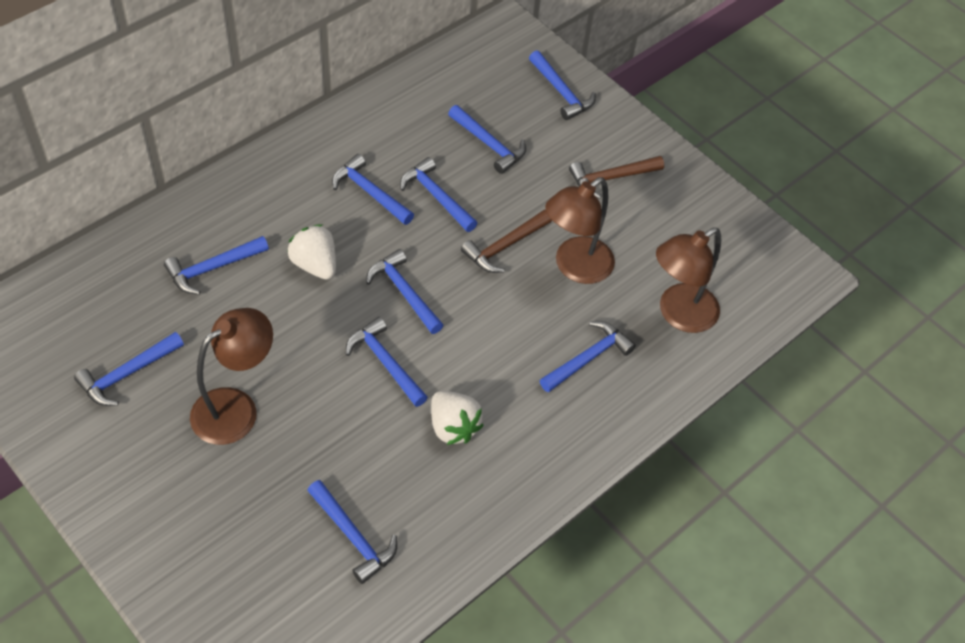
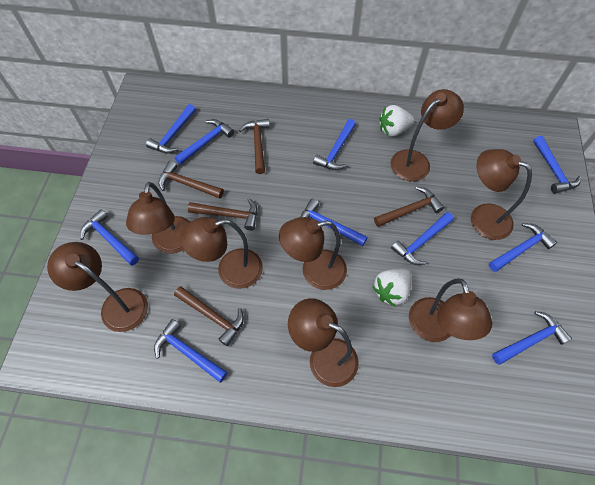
brown hammer: [461,210,552,273] [569,156,664,199] = 2 -> [158,161,224,198] [174,286,244,346] [188,198,258,231] [239,119,270,174] [374,187,444,227] = 5
brown lamp: [190,308,273,445] [545,177,615,284] [656,227,721,333] = 3 -> [47,242,148,332] [126,182,190,254] [180,217,263,289] [279,217,347,290] [288,298,359,387] [390,89,464,181] [409,278,492,342] [471,149,532,240] = 8

